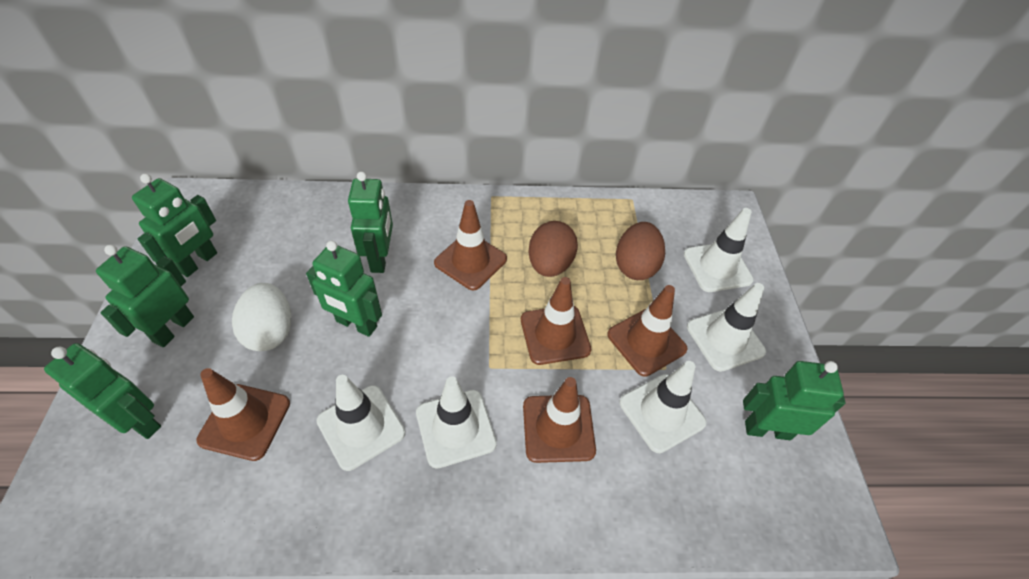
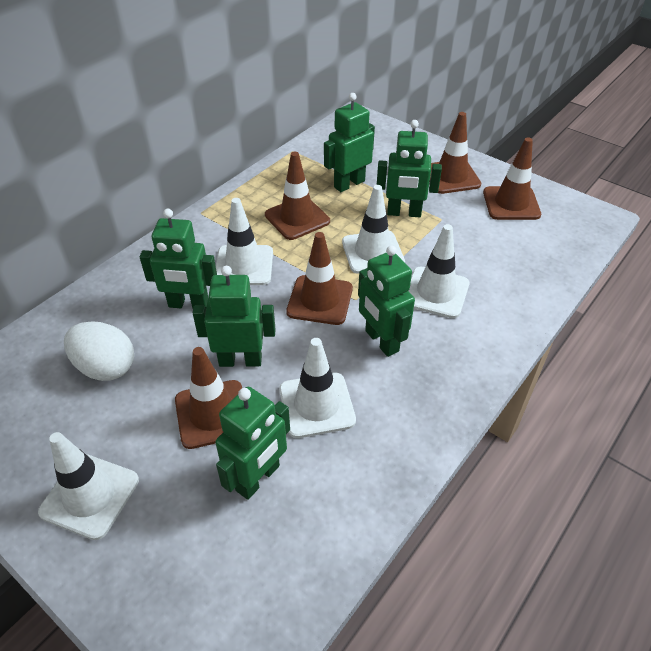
brown egg: [528,221,578,277] [616,222,665,280] = 2 -> none = 0

